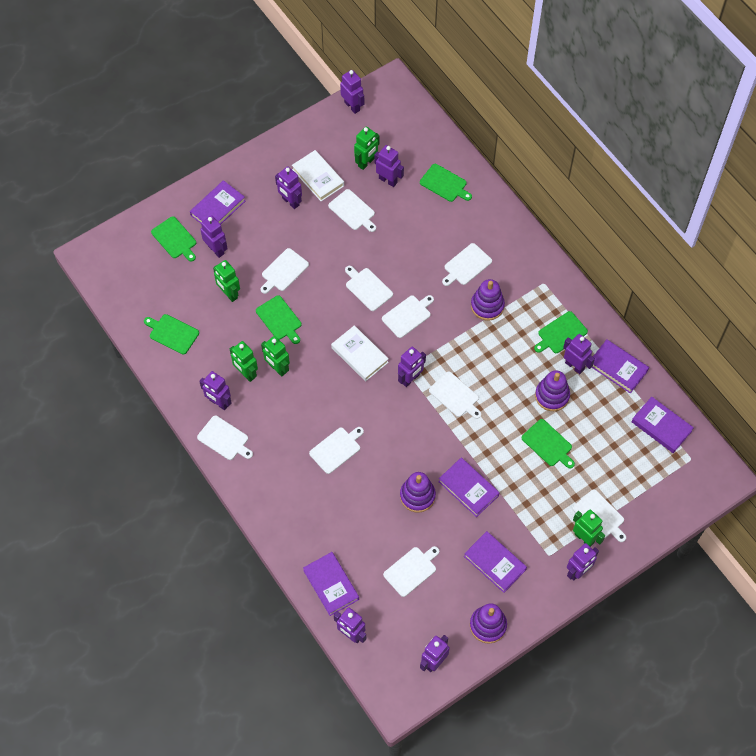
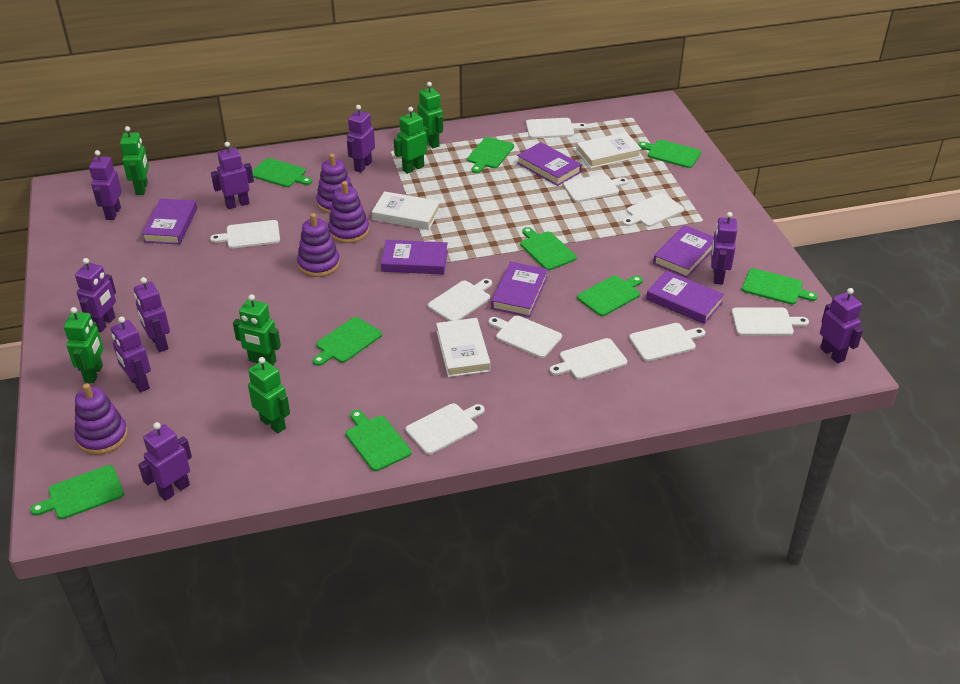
green cutting board: [144,314,199,355] [151,216,196,262] [256,295,301,344] [420,164,472,202] [522,419,575,468] [534,311,588,353] = 6 -> [30,465,124,519] [252,158,312,187] [313,317,382,366] [346,410,412,471] [467,137,514,173] [520,227,577,270] [577,276,643,316] [638,140,701,168] [742,268,817,305] = 9
green robot: [213,260,240,302] [230,341,258,382] [261,336,290,377] [354,127,379,170] [573,510,605,547] = 5 -> [64,307,104,383] [120,126,149,195] [233,294,281,365] [248,357,290,433] [394,107,428,174] [418,82,443,148] = 6
purple robot: [199,371,232,410] [200,215,228,258] [275,166,302,209] [334,607,366,643] [340,70,364,114] [374,145,404,187] [398,347,426,387] [420,635,450,672] [563,334,595,374] [567,543,599,581] = 10 -> [75,258,116,332] [89,150,122,220] [111,316,151,393] [134,277,170,352] [138,422,192,501] [211,142,254,209] [347,105,375,172] [711,212,737,285] [820,288,863,363] = 9
white book: [292,150,344,201] [331,325,389,381] = 2 -> [372,191,440,230] [436,318,491,377] [576,132,642,168] = 3

